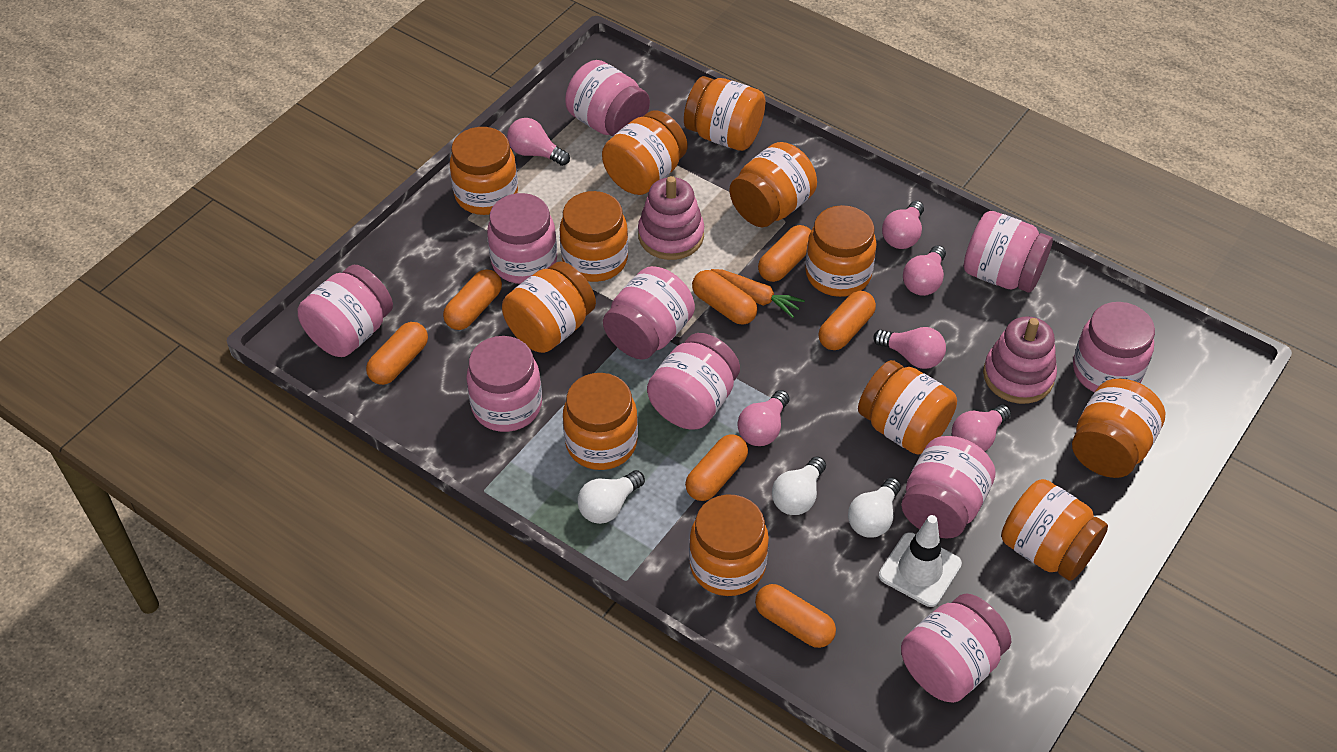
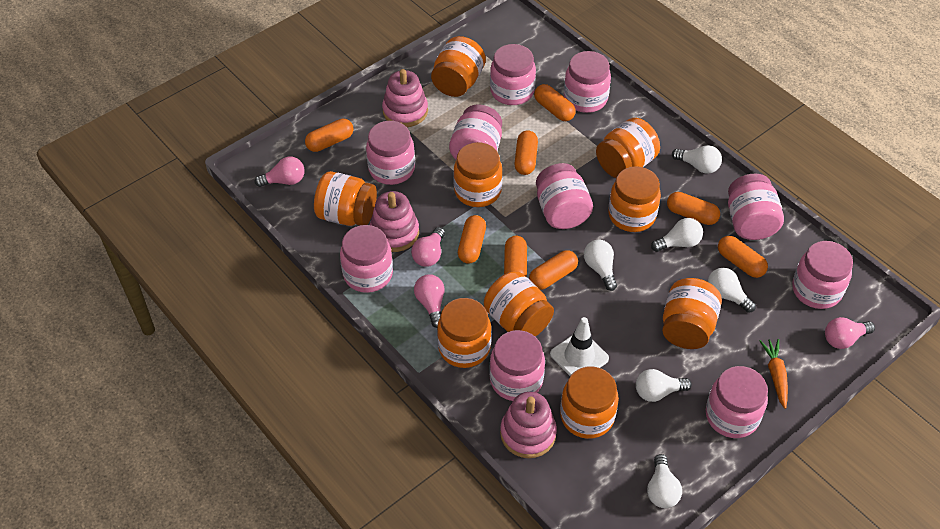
orange capsule: [366,322,428,385] [443,269,502,330] [685,434,748,501] [692,270,757,325] [755,584,836,648] [758,225,811,282] [818,291,876,350] = 7 -> [305,119,353,152] [458,215,486,264] [504,236,527,276] [514,130,538,175] [529,250,578,290] [534,84,576,121] [667,192,720,225] [718,236,768,278] = 8
orange jar: [450,127,518,215] [502,261,596,353] [560,191,628,282] [563,373,638,470] [602,110,687,195] [684,76,766,151] [689,494,769,596] [729,142,817,227] [805,205,877,297] [858,360,957,455] [1001,479,1108,581] [1072,379,1165,478] = 12 -> [314,171,377,226] [431,36,486,97] [437,298,491,368] [453,142,503,207] [484,271,554,337] [560,366,619,439] [596,118,660,178] [608,166,661,232] [662,278,722,349] = 9
pink light bulb: [507,118,570,166] [737,390,789,446] [873,327,946,369] [882,201,924,249] [903,245,946,296] [952,404,1011,451] = 6 -> [255,156,304,187] [411,227,445,267] [414,274,445,328] [825,317,875,349] = 4
pink stacking toy: [638,176,704,260] [983,316,1057,404] = 2 -> [370,191,419,252] [382,69,428,127] [500,392,557,458] = 3
white light bulb: [577,470,645,524] [772,456,826,515] [848,478,901,537] = 3 -> [584,240,617,291] [636,369,692,402] [647,454,682,508] [651,218,703,252] [672,145,722,174] [708,268,756,313] = 6

